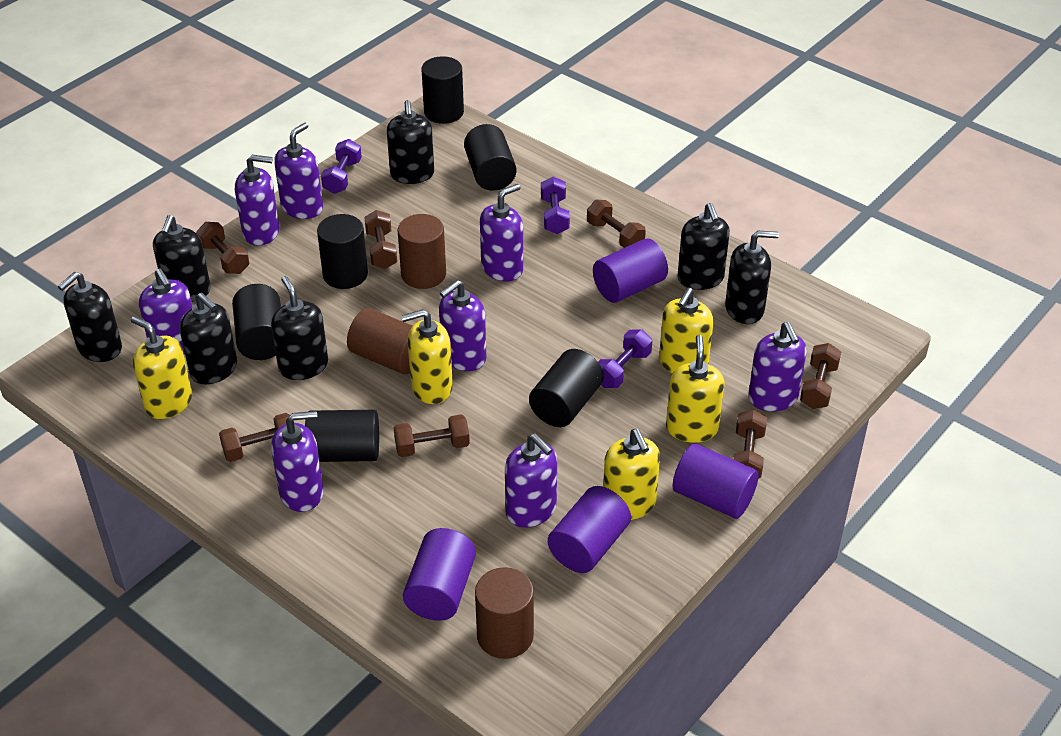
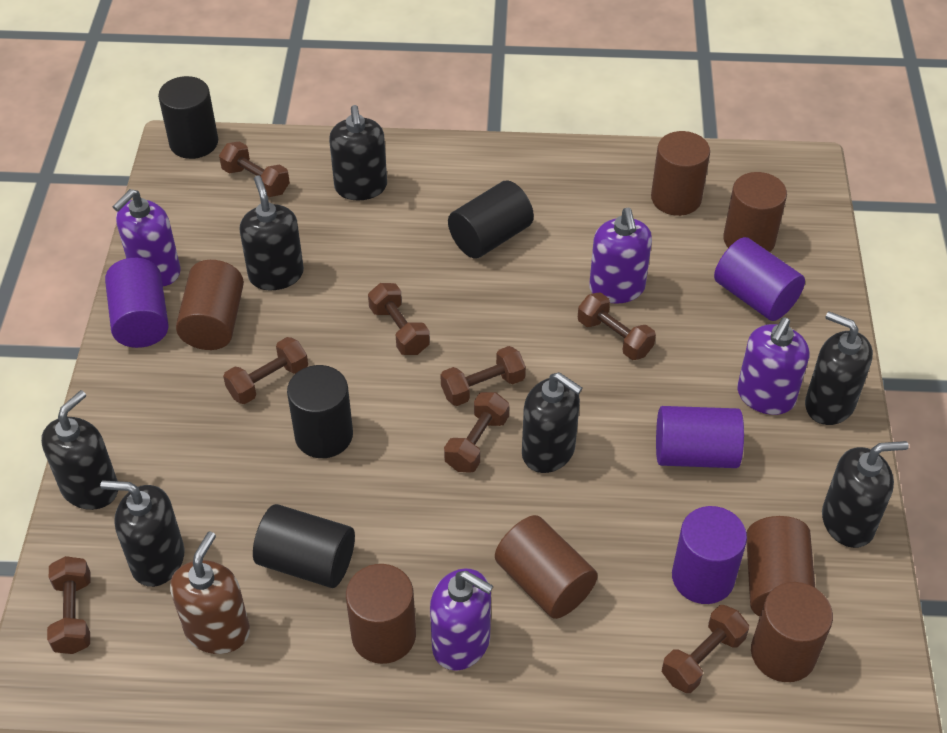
black cylinder: [232,284,281,360] [305,410,379,462] [317,214,368,289] [421,56,464,124] [464,124,517,191] [529,349,604,427] = 6 -> [158,76,218,159] [253,504,355,588] [287,365,353,458] [448,180,534,258] = 4
brown cylinder: [347,308,413,374] [398,214,446,289] [475,567,534,659] = 3 -> [176,260,244,350] [346,564,416,664] [495,515,598,619] [651,131,710,216] [723,172,787,252] [747,516,815,617] [751,582,833,682] = 7
brown dumbbell: [196,222,249,274] [219,413,290,462] [364,210,397,269] [394,415,470,457] [587,200,646,248] [733,409,767,479] [800,343,841,409] = 7 -> [47,556,90,654] [219,141,290,197] [223,337,308,404] [368,283,430,355] [441,346,526,406] [444,392,509,473] [578,292,656,360] [662,605,749,693] = 8
brown soap dispenser: none = 0 -> [170,532,250,654] = 1
purple dumbbell: [321,139,362,194] [541,177,570,234] [598,329,652,388] = 3 -> none = 0
purple soap dispenser: [139,269,193,354] [235,155,279,246] [271,411,324,512] [274,123,323,219] [439,280,486,371] [480,184,523,281] [505,434,557,528] [748,322,807,412] = 8 -> [113,189,181,286] [430,568,493,671] [589,208,652,304] [737,317,810,415] = 4
yellow soap dispenser: [131,316,192,419] [401,309,453,404] [603,429,660,520] [659,288,713,374] [666,335,725,443] = 5 -> none = 0

